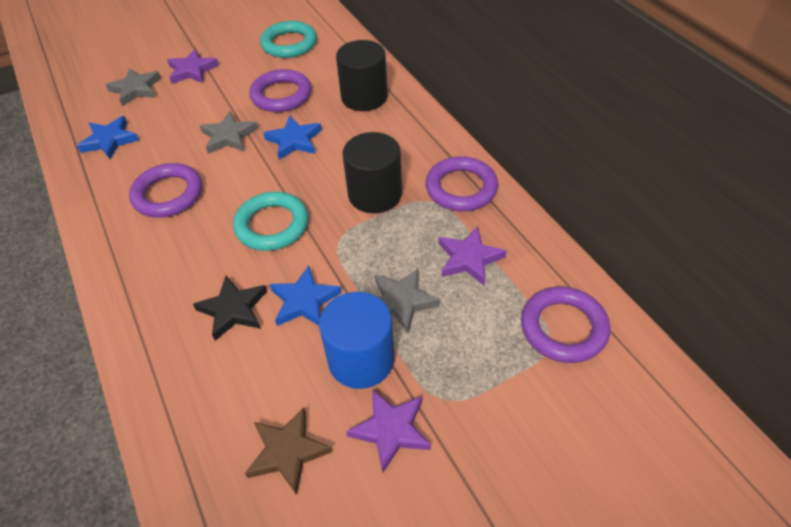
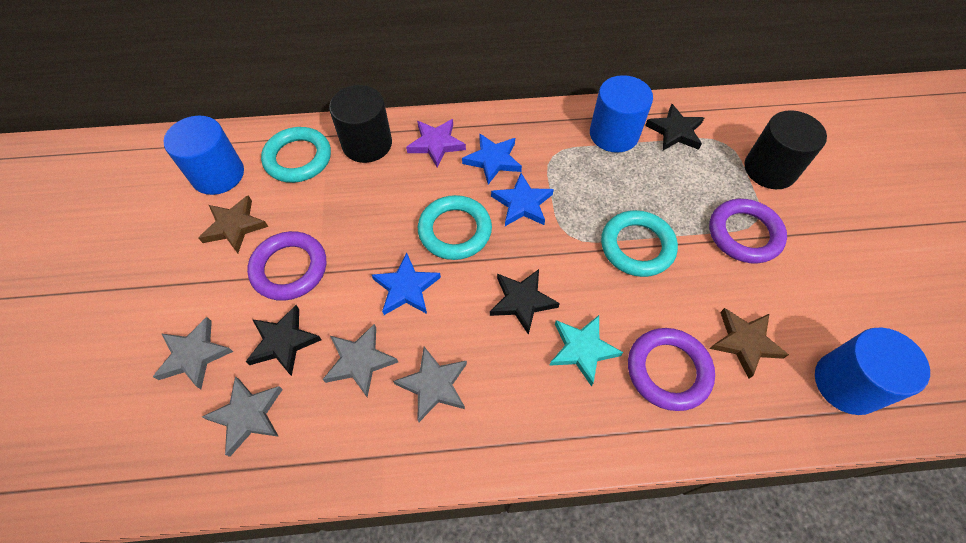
black star: [193,276,267,341] = 1 -> [245,305,322,376] [490,269,560,335] [645,104,704,151] = 3
blue cylinder: [319,292,394,389] = 1 -> [163,116,244,195] [590,75,653,153] [815,328,930,415] = 3
brown star: [245,408,332,495] = 1 -> [199,195,268,253] [710,308,789,379] = 2
grey star: [106,68,161,106] [200,111,258,154] [375,269,440,333] = 3 -> [153,317,233,389] [202,376,283,457] [323,324,398,397] [393,347,467,422] = 4
purple ring: [129,163,202,218] [249,69,311,112] [425,156,498,211] [521,286,610,363] = 4 -> [247,231,326,301] [628,328,715,411] [709,199,787,263] = 3
purple star: [167,49,219,84] [346,389,431,472] [439,226,507,286] = 3 -> [406,119,466,168] = 1
turquoise ring: [233,192,309,251] [260,21,317,58] = 2 -> [261,127,331,183] [418,195,492,260] [601,210,678,277] = 3
turquoise star: none = 0 -> [549,315,623,387] = 1

